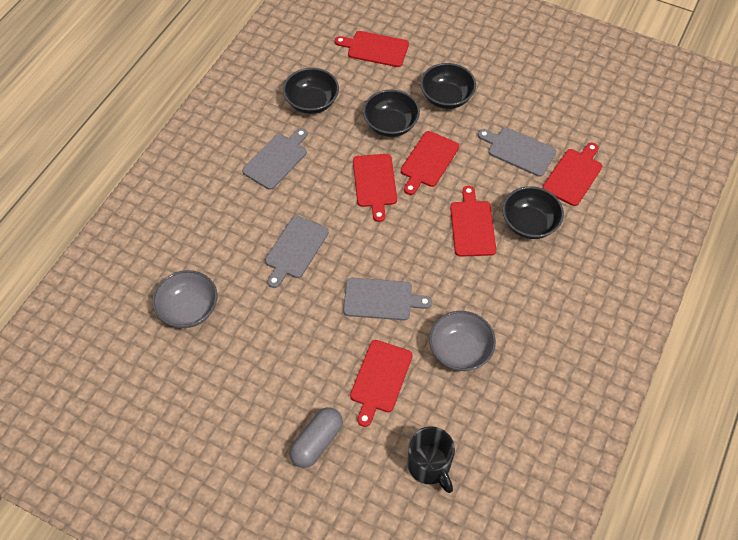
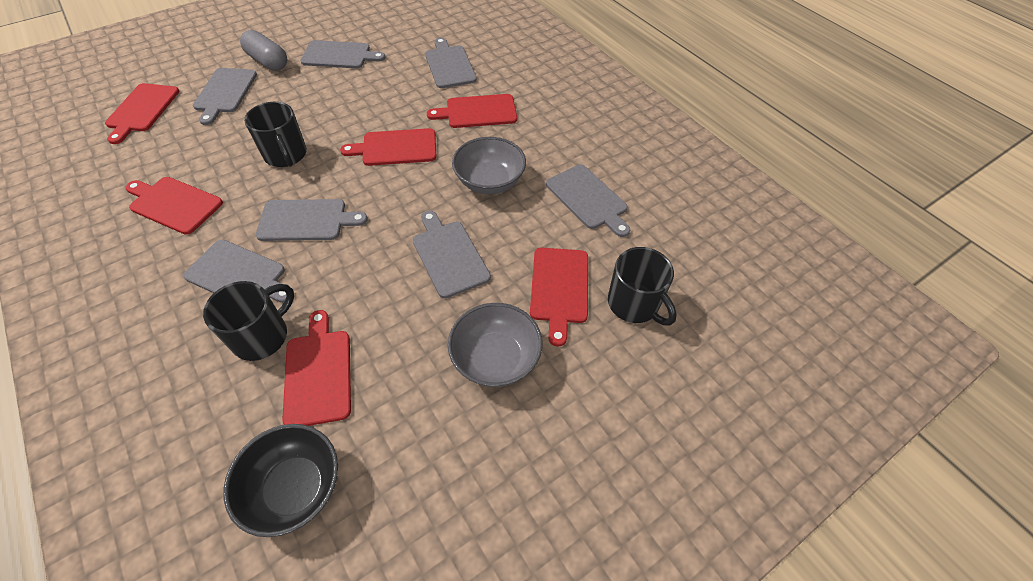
black bowl: [283,68,339,114] [363,90,420,137] [420,63,476,109] [502,186,564,239] = 4 -> [223,424,338,537] = 1
black mug: [408,426,455,493] = 1 -> [203,281,294,361] [244,102,307,167] [608,247,677,326] = 3
grey cutting board: [242,128,307,190] [265,216,329,288] [343,278,432,320] [478,127,556,177] = 4 -> [183,240,286,303] [193,68,257,125] [256,199,368,241] [300,40,385,68] [413,211,491,298] [425,37,477,88] [546,164,630,237] = 7

